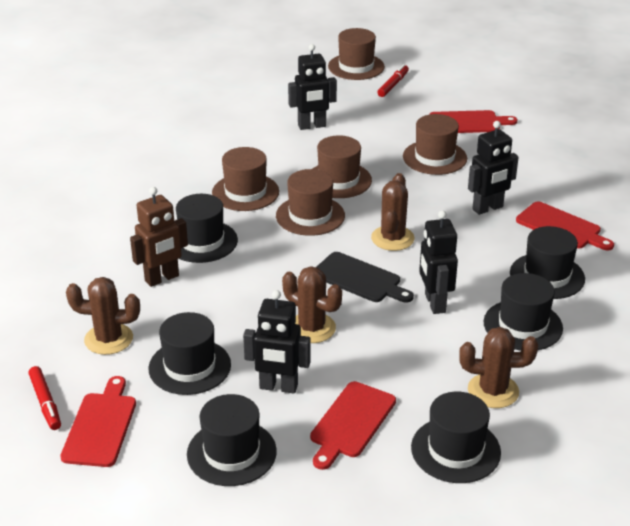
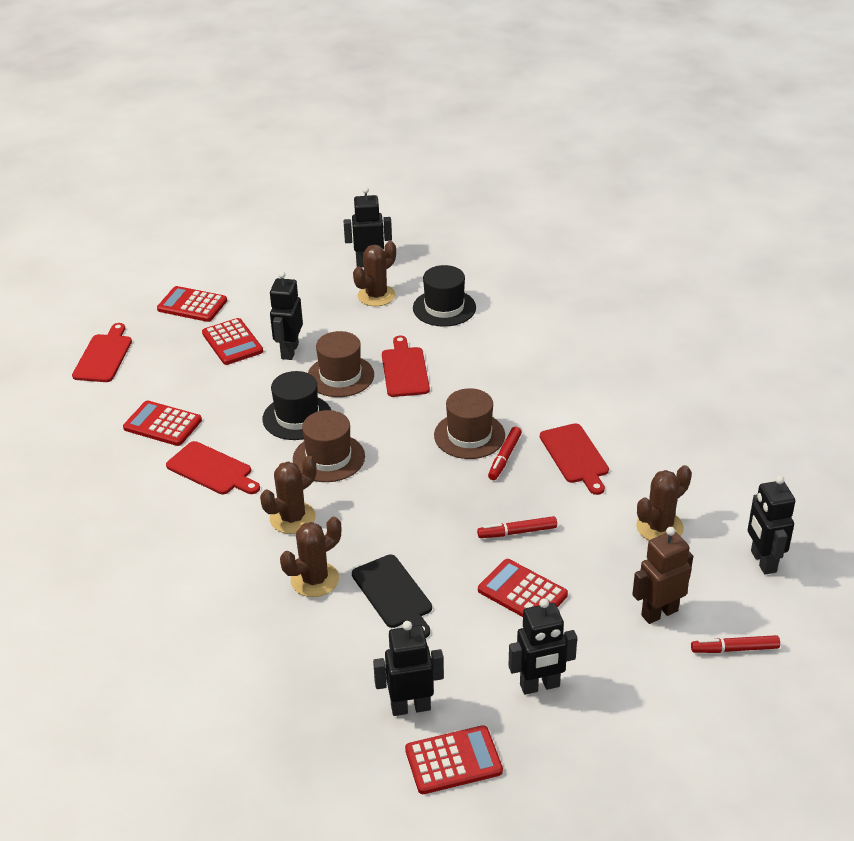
black hat: [149,312,231,395] [176,194,238,263] [187,394,277,486] [411,392,501,483] [484,273,563,351] [510,226,585,299] = 6 -> [263,371,331,440] [413,265,476,327] = 2
black robot: [243,290,311,393] [288,44,337,130] [419,210,458,314] [468,121,519,215] = 4 -> [270,271,303,360] [343,187,392,267] [373,621,444,716] [509,598,577,695] [748,475,795,575] = 5
brown hat: [212,147,279,211] [276,169,345,236] [312,135,372,198] [328,28,385,80] [403,114,467,175] = 5 -> [293,410,365,482] [308,331,374,397] [434,388,505,459] = 3
red calculator: none = 0 -> [123,400,202,446] [157,286,227,322] [202,318,263,365] [405,725,503,794] [478,559,568,617] = 5
red marker: [28,366,61,430] [377,64,409,97] = 2 -> [477,516,557,538] [488,427,522,480] [691,635,780,653] = 3

